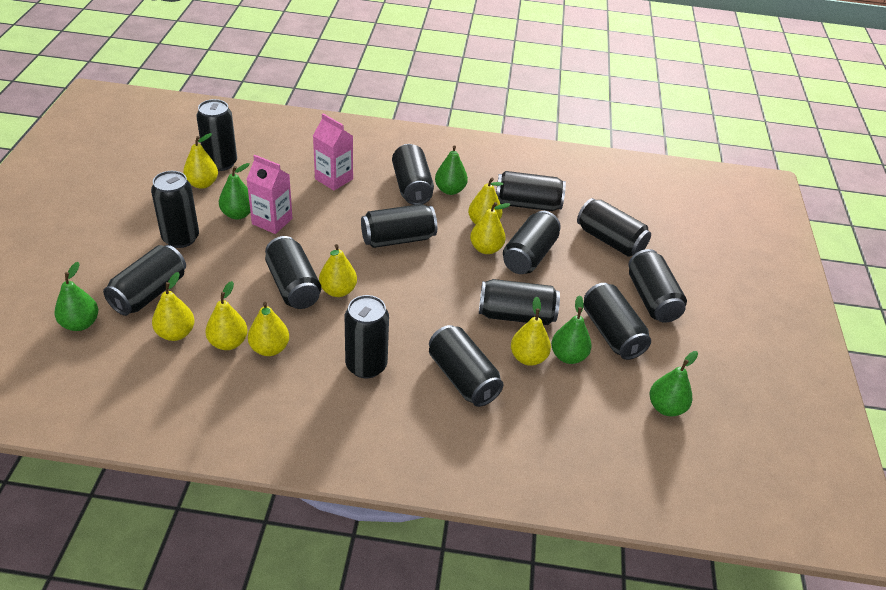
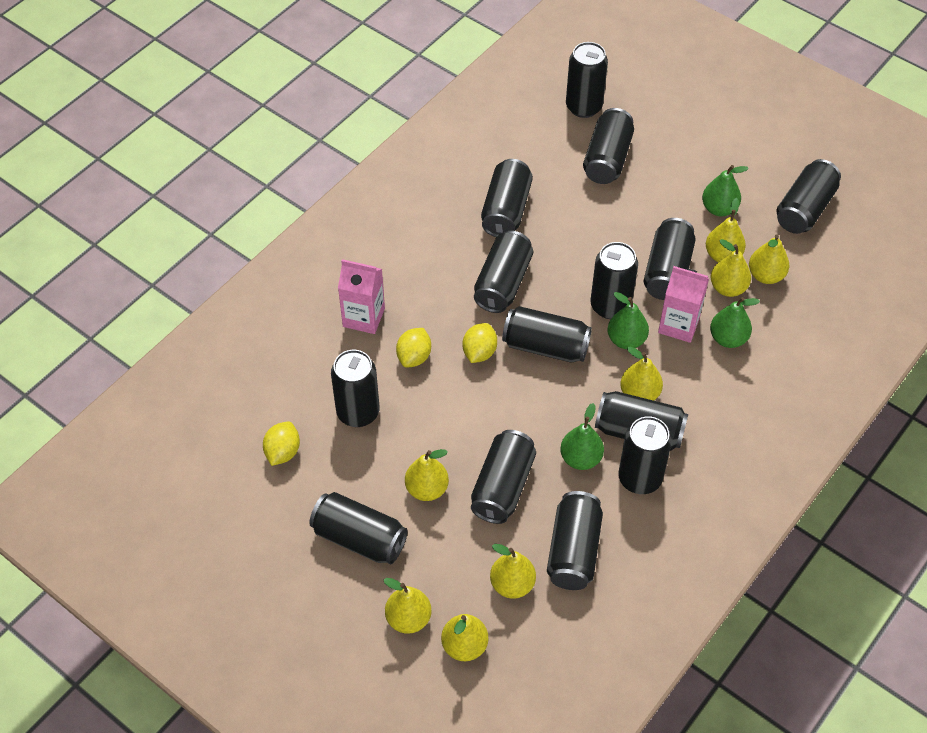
green pear: [54,262,98,331] [219,163,250,219] [435,145,468,195] [551,295,592,364] [650,351,698,416] = 5 -> [560,403,604,470] [608,292,649,349] [702,165,749,216] [710,297,760,348] = 4
yellow lemon: none = 0 -> [263,421,300,466] [396,328,431,367] [463,323,497,363] = 3

